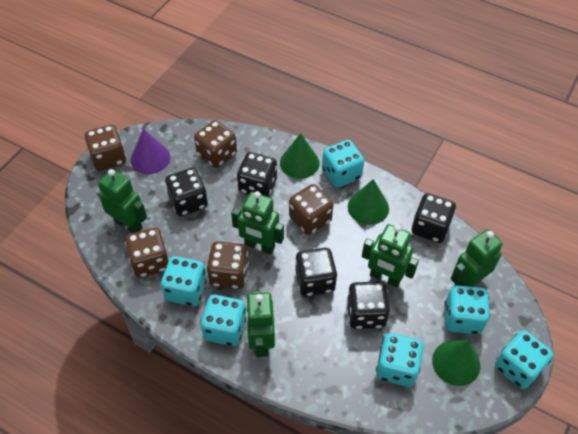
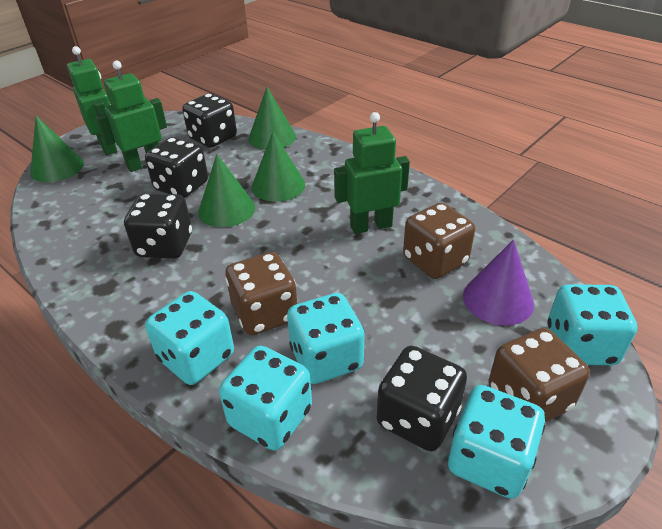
black dice: [165,168,208,216] [237,152,277,197] [295,248,337,297] [347,282,390,329] [412,193,456,243] = 5 -> [124,193,192,259] [145,137,208,198] [182,93,237,148] [377,346,467,452] = 4
brown dice: [85,125,126,171] [125,228,169,278] [194,120,237,168] [207,241,249,289] [289,184,333,235] = 5 -> [225,252,297,335] [403,203,475,279] [488,328,590,423] = 3
green cone: [280,133,320,179] [348,179,389,225] [432,340,480,386] = 3 -> [30,116,84,182] [198,154,255,227] [248,87,296,150] [252,132,305,202] = 4
green robot: [98,169,147,233] [231,191,284,254] [246,291,275,357] [362,224,419,287] [451,229,503,287] = 5 -> [67,46,117,155] [95,61,167,172] [334,112,410,234] = 3
turquoise dice: [161,256,207,306] [200,295,246,346] [322,140,364,188] [376,333,423,387] [445,285,490,334] [495,330,553,389] = 6 -> [145,291,234,385] [219,346,312,451] [287,293,365,384] [448,385,545,499] [547,284,637,365] = 5

